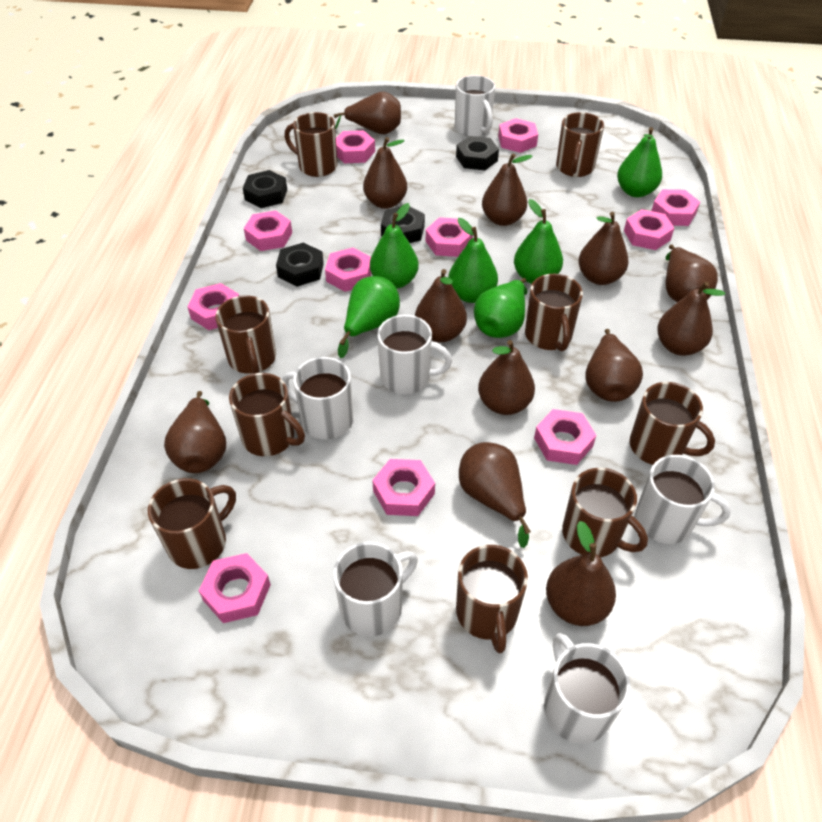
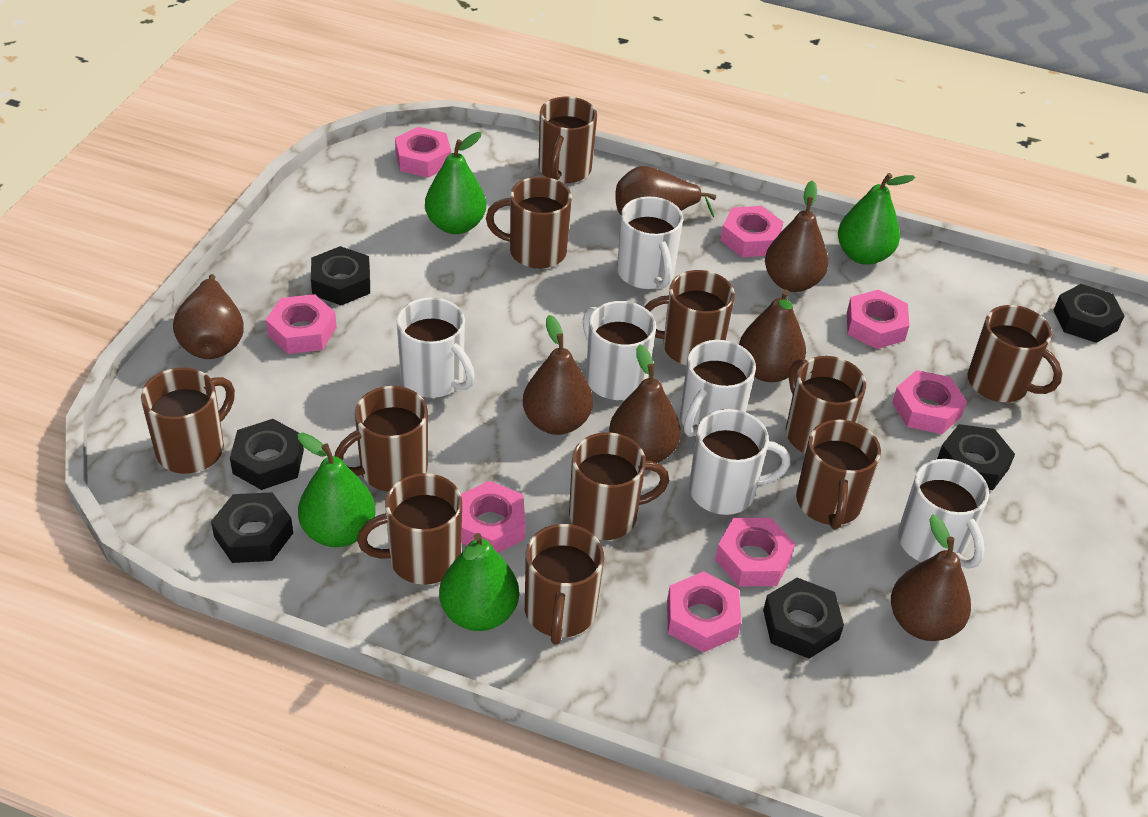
black nut: [243,170,287,208] [276,243,324,287] [381,206,425,243] [456,136,499,170] = 4 -> [211,492,293,563] [230,419,304,490] [311,246,370,306] [763,578,844,659] [937,424,1015,490] [1053,284,1125,343] = 6
brown mug: [148,478,236,569] [215,295,276,374] [229,373,305,456] [284,112,337,177] [456,545,528,653] [525,274,583,351] [556,112,604,177] [562,468,648,557] [630,382,715,465] = 9 -> [141,368,235,474] [335,386,428,492] [357,473,462,585] [486,177,572,269] [525,524,604,645] [538,97,597,183] [569,432,669,540] [644,270,735,366] [786,356,866,453] [796,420,881,529] [968,305,1062,402] = 11
brown pear: [164,391,226,473] [334,92,401,134] [363,137,407,209] [415,269,467,342] [459,442,531,548] [478,340,535,415] [482,153,533,226] [546,521,616,626] [579,212,628,285] [585,329,643,402] [657,282,725,356] [665,245,718,302] = 12 -> [173,274,244,359] [523,315,593,435] [609,344,681,463] [615,166,716,217] [739,290,806,382] [765,180,828,292] [891,514,971,641] = 7
green pear: [338,276,400,358] [370,203,419,289] [448,218,498,303] [474,278,528,338] [514,199,563,284] [617,127,662,197] = 6 -> [298,433,375,547] [425,132,486,234] [439,533,519,631] [838,173,916,265] = 4
pink nut: [188,283,239,330] [198,553,271,623] [244,211,292,251] [325,248,371,292] [336,130,375,163] [372,459,435,516] [426,217,473,257] [498,118,538,153] [534,409,596,465] [624,209,674,250] [651,189,700,226] = 11 -> [266,294,337,354] [395,127,451,178] [461,481,526,553] [667,571,741,652] [715,518,795,586] [720,206,783,257] [847,289,910,349] [892,370,967,434] = 8

